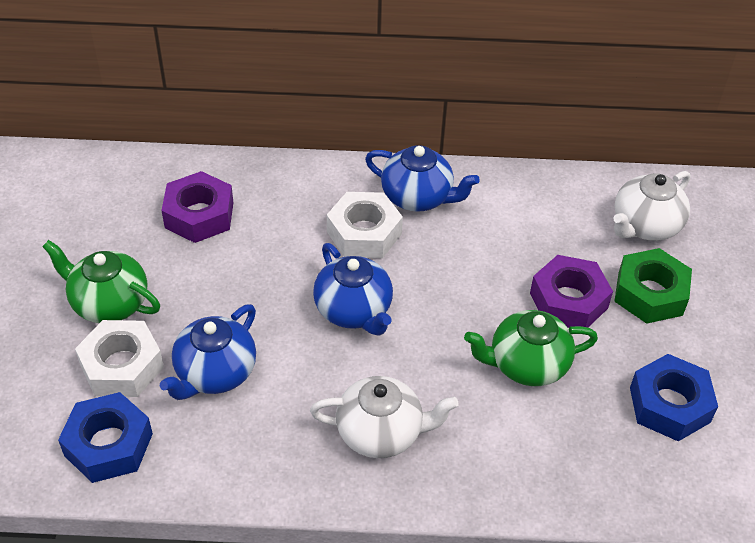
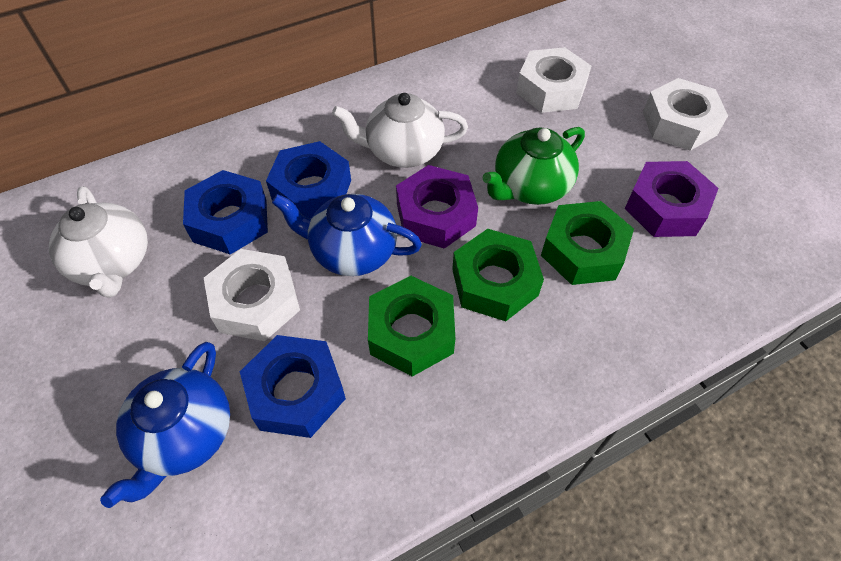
blue nut: [58,392,153,483] [630,354,718,441] = 2 -> [183,170,268,255] [240,335,346,438] [266,141,351,219] = 3
blue teapot: [160,304,256,400] [313,243,393,336] [365,145,480,212] = 3 -> [100,342,230,508] [272,194,422,276] = 2
green nut: [614,248,692,324] = 1 -> [368,276,455,377] [452,229,544,321] [541,201,634,285] = 3
green teapot: [42,240,160,323] [464,310,598,386] = 2 -> [482,127,585,205] = 1
white nut: [75,320,164,397] [327,192,403,258] = 2 -> [204,249,300,341] [516,47,591,113] [643,78,728,151] = 3

